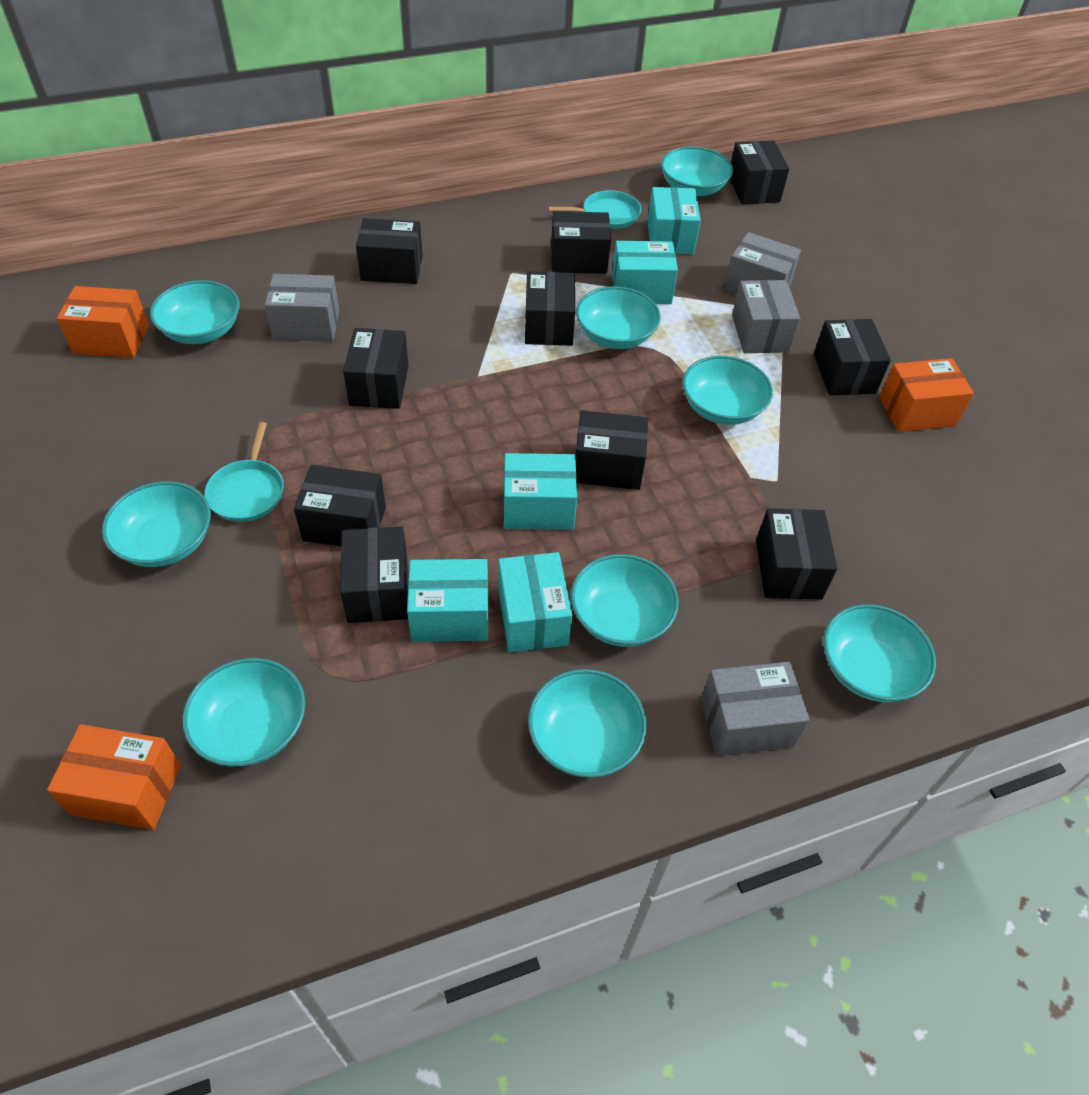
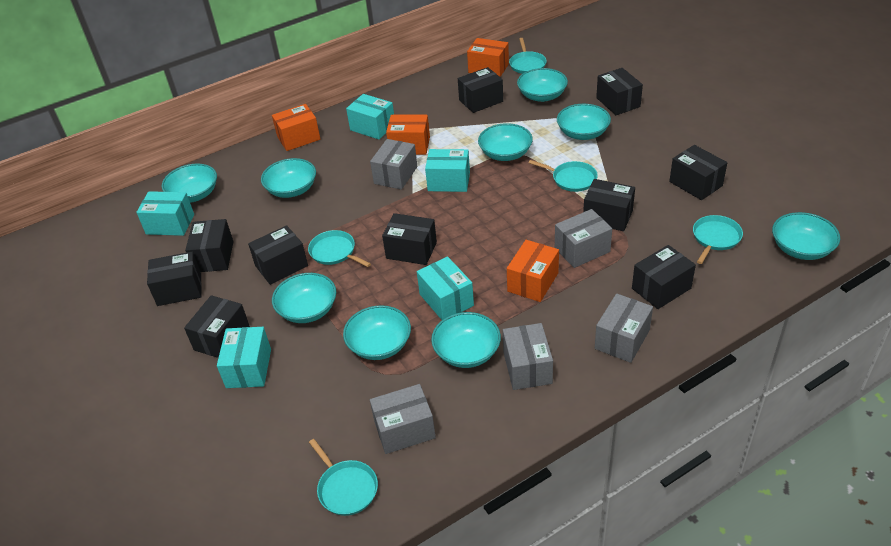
grey box: [265,274,340,342] [701,662,810,756] [724,232,801,294] [732,280,800,353] = 4 -> [370,139,417,190] [370,384,436,454] [503,323,553,390] [555,209,612,268] [595,293,653,363] = 5
orange box: [47,724,181,830] [57,286,149,358] [879,358,974,432] = 3 -> [272,104,320,151] [386,115,430,155] [467,38,509,77] [507,240,559,302] = 4
turquoise pan: [205,422,284,522] [548,190,641,229] = 2 -> [308,230,371,267] [309,439,378,516] [509,38,547,74] [529,160,598,192] [693,215,743,264] = 5

